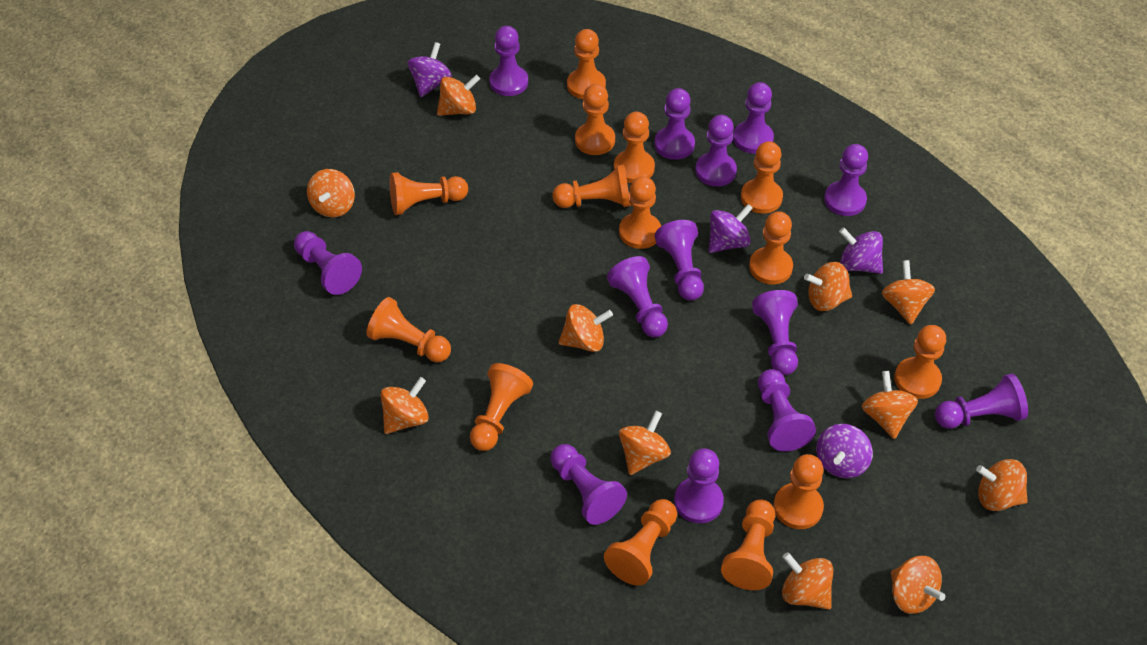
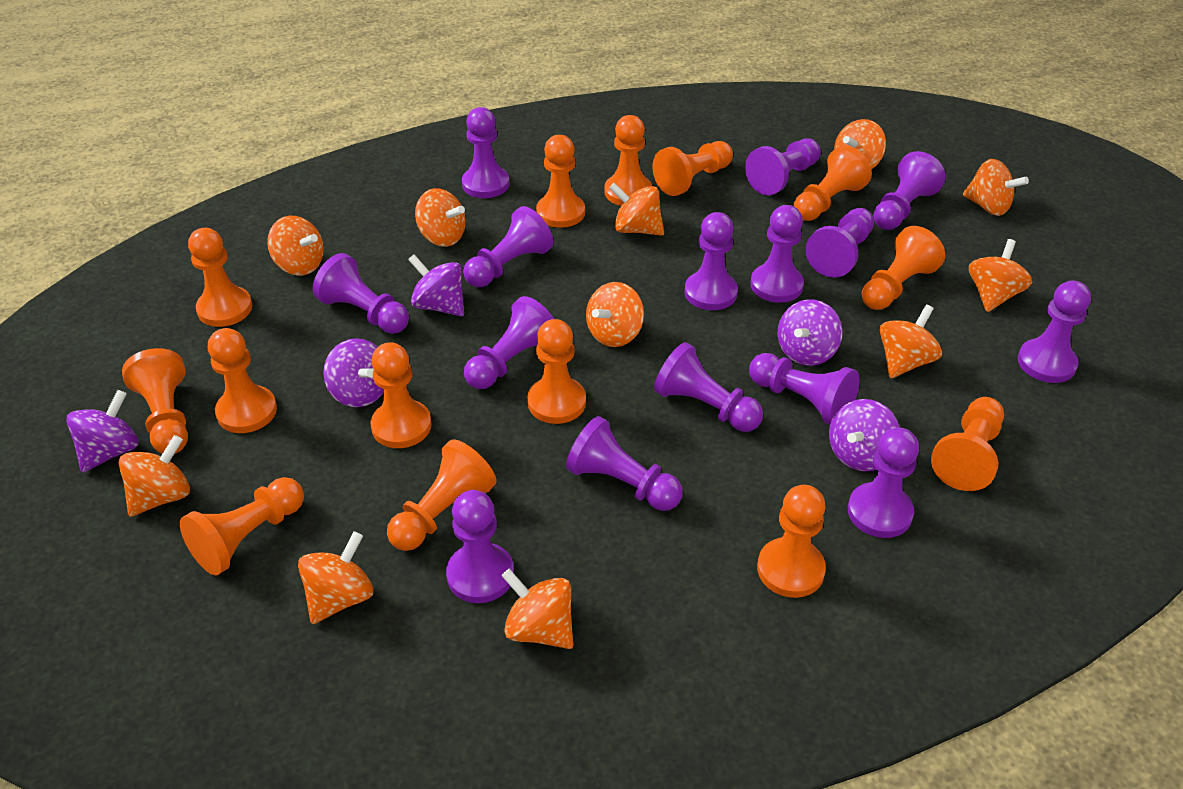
purple pawn: [294,231,362,295] [489,26,528,96] [550,444,627,525] [607,256,668,337] [654,88,695,160] [654,220,704,301] [674,448,724,523] [695,115,737,186] [733,82,774,154] [752,290,798,375] [758,369,816,451] [824,144,868,216] [935,373,1028,429] = 13 -> [313,253,409,334] [446,490,514,603] [462,107,509,198] [463,206,554,287] [464,296,554,389] [566,416,682,511] [654,342,763,432] [685,212,738,310] [745,138,821,195] [749,353,860,425] [750,205,804,303] [806,208,874,278] [848,427,919,538] [874,151,946,230] [1018,280,1091,383] = 15
purple spinning top: [408,42,451,97] [709,204,753,253] [816,424,873,478] [839,227,883,274] = 4 -> [66,390,139,473] [323,338,384,407] [408,254,464,316] [778,299,842,366] [829,399,899,471] = 5

